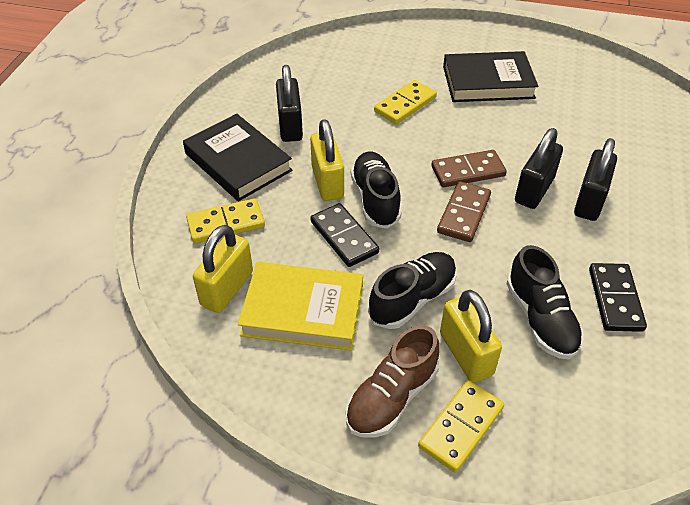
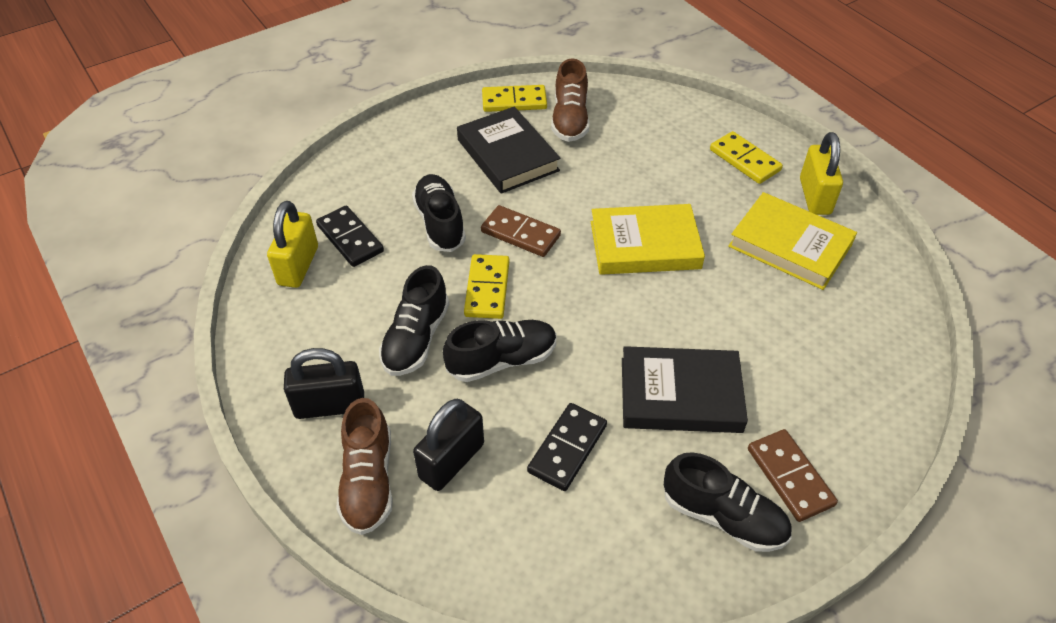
black padlock: [276,65,303,142] [515,128,563,209] [574,138,617,221] = 3 -> [284,348,364,419] [413,399,484,491] = 2
black shoe: [351,151,401,229] [368,252,457,329] [507,245,584,359] = 3 -> [379,265,449,376] [412,174,466,252] [443,320,557,382] [664,452,792,552] = 4
brown shoe: [346,325,440,438] = 1 -> [336,398,393,535] [551,58,590,142] = 2
yellow book: [238,262,363,351] = 1 -> [591,204,705,275] [728,192,857,290] = 2
yellow padlock: [193,225,253,313] [310,119,344,201] [440,290,502,383] = 3 -> [267,201,318,288] [800,132,843,215] = 2

